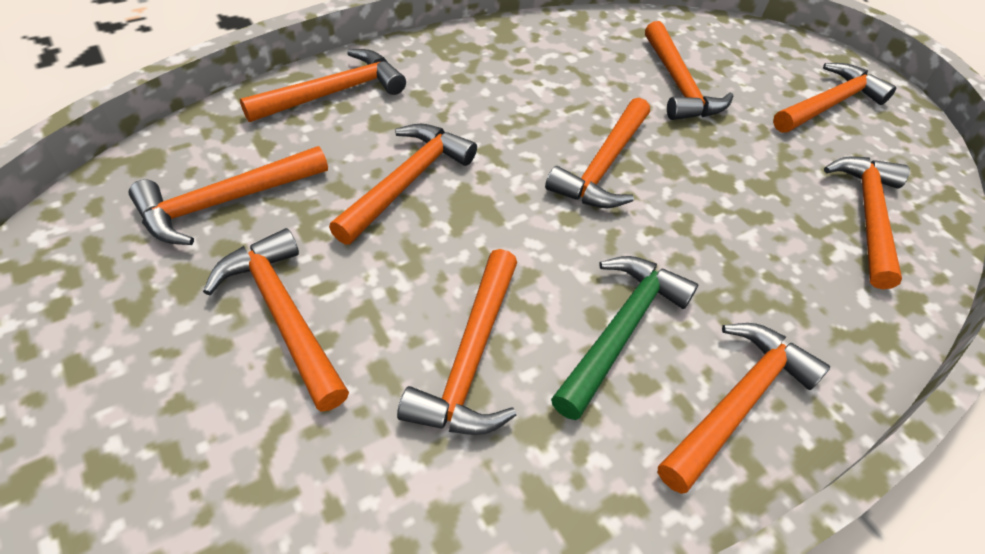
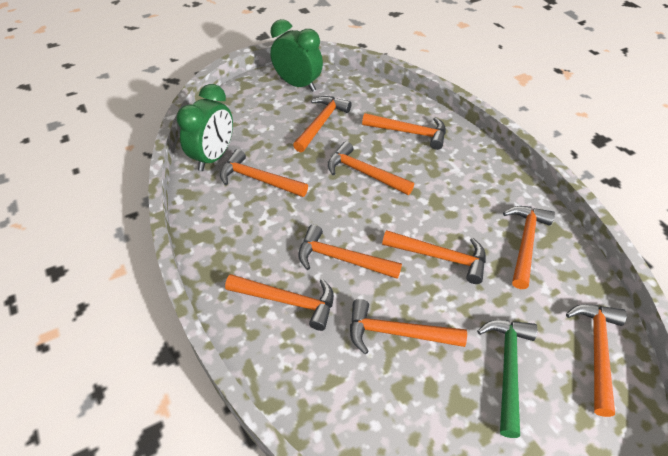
green clock: none = 0 -> [177,84,233,171] [270,19,323,92] = 2

